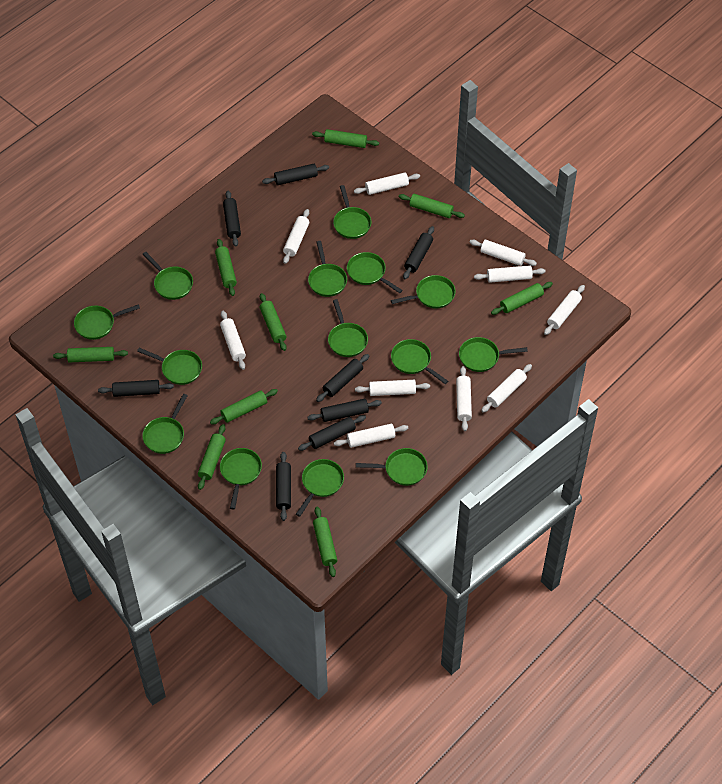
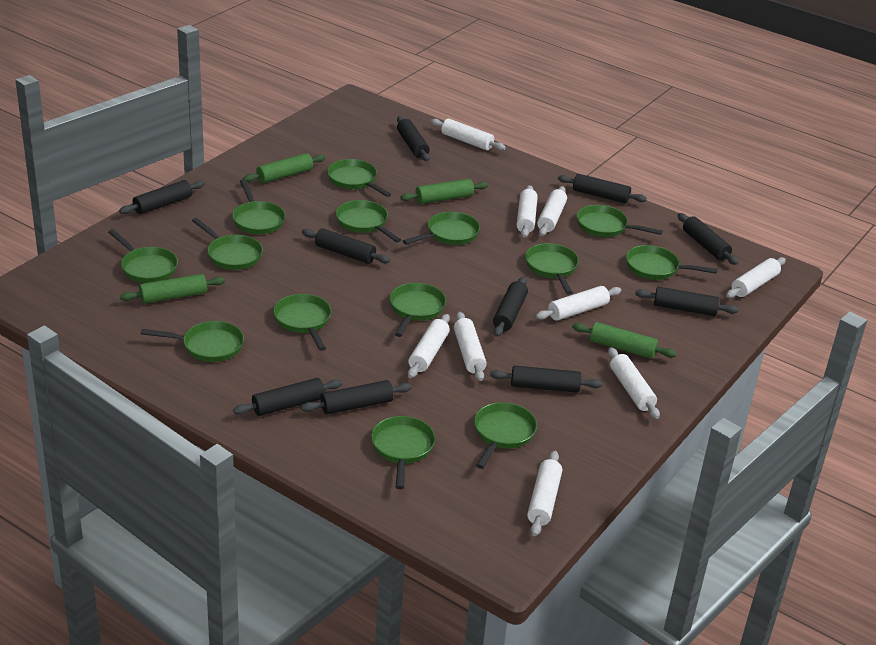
black rolling pin: [98,380,174,397] [223,191,241,247] [262,164,329,185] [276,452,291,521] [298,415,366,451] [307,399,382,422] [316,354,369,402] [403,226,434,279] = 8 -> [119,180,205,214] [233,378,342,416] [301,380,412,415] [302,228,390,264] [397,116,430,161] [490,366,602,393] [493,277,528,337] [558,174,647,204] [635,287,738,316] [678,213,738,265] = 10
green rolling pin: [53,347,128,363] [198,424,226,490] [210,389,278,424] [215,239,237,296] [260,293,286,351] [312,129,379,148] [313,507,337,577] [399,194,465,218] [491,282,553,315] = 9 -> [120,274,225,304] [243,153,325,183] [401,179,488,204] [572,322,677,359] = 4
white rolling pin: [220,311,246,370] [283,209,309,264] [334,424,408,448] [354,173,420,195] [355,380,430,396] [456,366,472,431] [469,239,537,266] [474,265,546,283] [481,364,532,413] [544,285,585,335] = 10 -> [408,314,450,378] [431,119,506,150] [454,312,487,381] [517,185,538,238] [527,451,562,536] [536,286,621,321] [537,186,567,236] [608,347,660,419] [726,257,786,298] = 9

